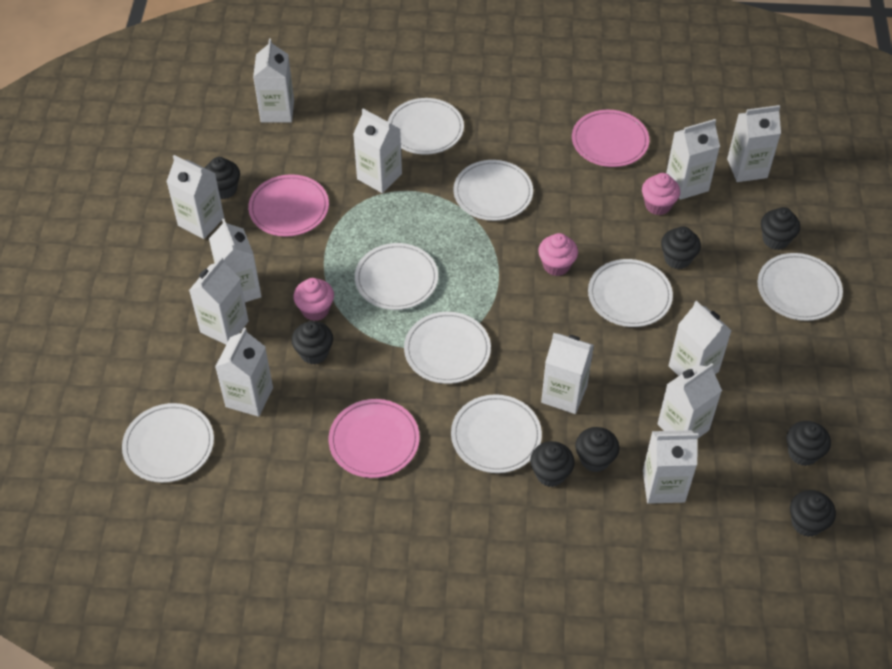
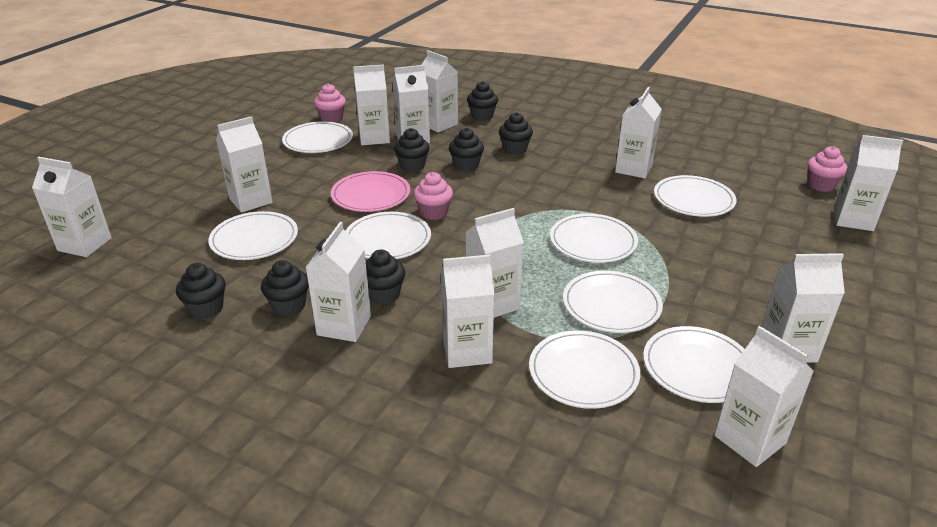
black cupcake: [205,157,240,199] [292,321,333,364] [530,441,575,487] [575,427,619,472] [661,226,701,269] [761,207,800,250] [786,421,831,466] [790,490,836,537] = 8 -> [176,263,226,319] [261,260,309,316] [366,250,406,305] [394,128,429,172] [449,128,484,172] [467,81,498,121] [499,112,533,155] = 7
pink plate: [248,174,329,237] [329,399,420,478] [572,110,649,167] = 3 -> [331,171,410,212] = 1

